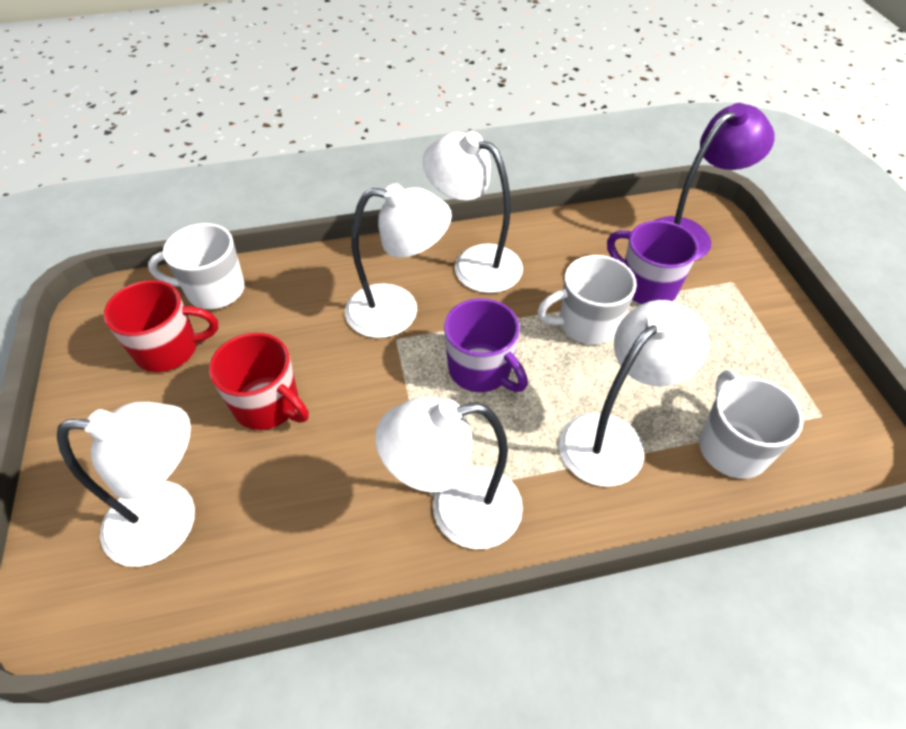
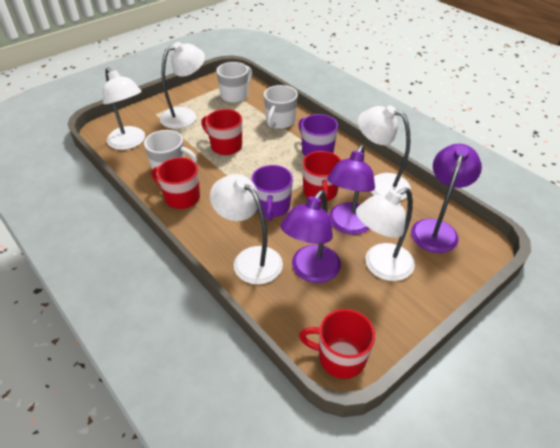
purple lamp: [654,103,775,261] = 1 -> [280,190,341,283] [327,145,375,235] [411,144,482,253] = 3
red mug: [104,280,218,372] [209,333,309,430] = 2 -> [151,157,200,209] [201,109,242,155] [299,309,375,379] [302,151,341,203] = 4

